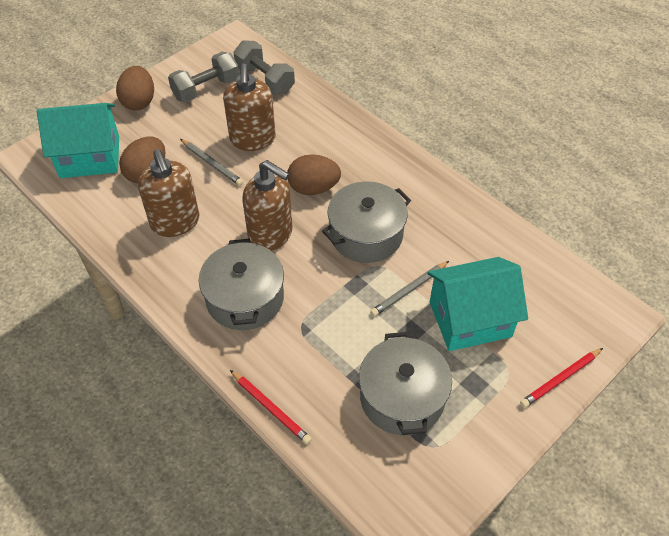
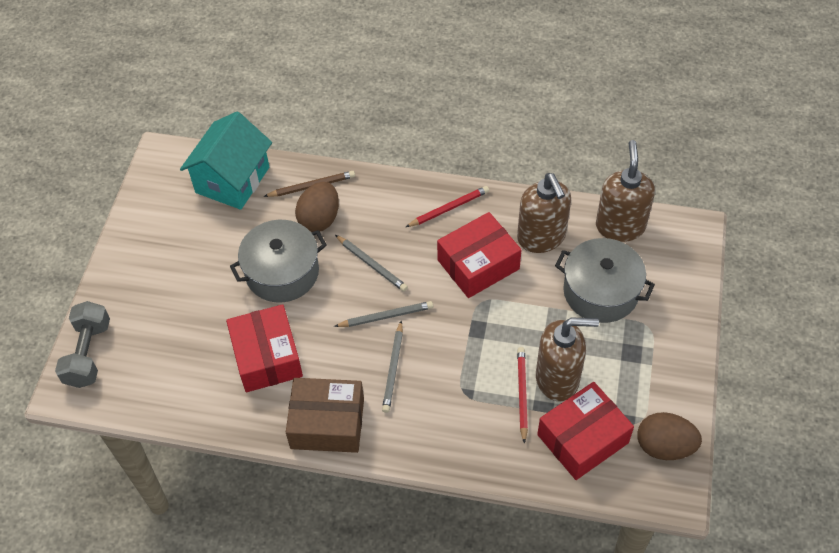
brown box: none = 0 -> [286,378,364,453] = 1
brown egg: [116,66,154,111] [119,137,165,183] [287,154,341,195] = 3 -> [295,182,339,232] [637,412,702,460] = 2
brown pencil: none = 0 -> [263,171,355,197] = 1
grey dumbbell: [168,52,239,102] [233,40,295,94] = 2 -> [55,301,110,388] = 1
grey pencil: [180,139,243,186] [370,261,449,317] = 2 -> [334,301,433,327] [335,235,408,292] [382,320,403,413] = 3
grey pot: [199,239,284,330] [322,181,411,263] [359,332,452,435] = 3 -> [230,220,327,302] [555,238,655,323] = 2
red box: none = 0 -> [226,304,303,392] [437,212,521,298] [537,382,634,480] = 3
turquoise house: [37,103,119,178] [427,257,528,351] = 2 -> [180,111,272,210] = 1

